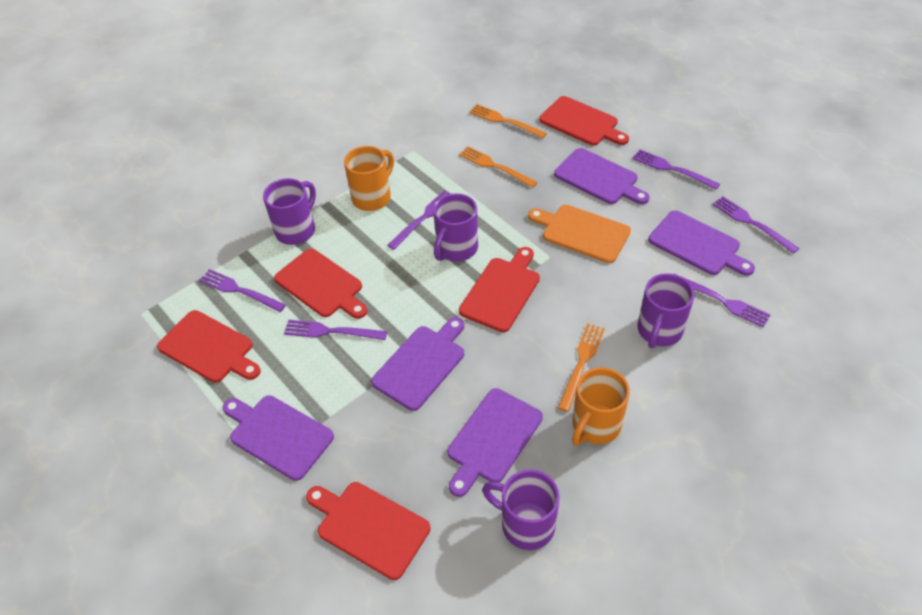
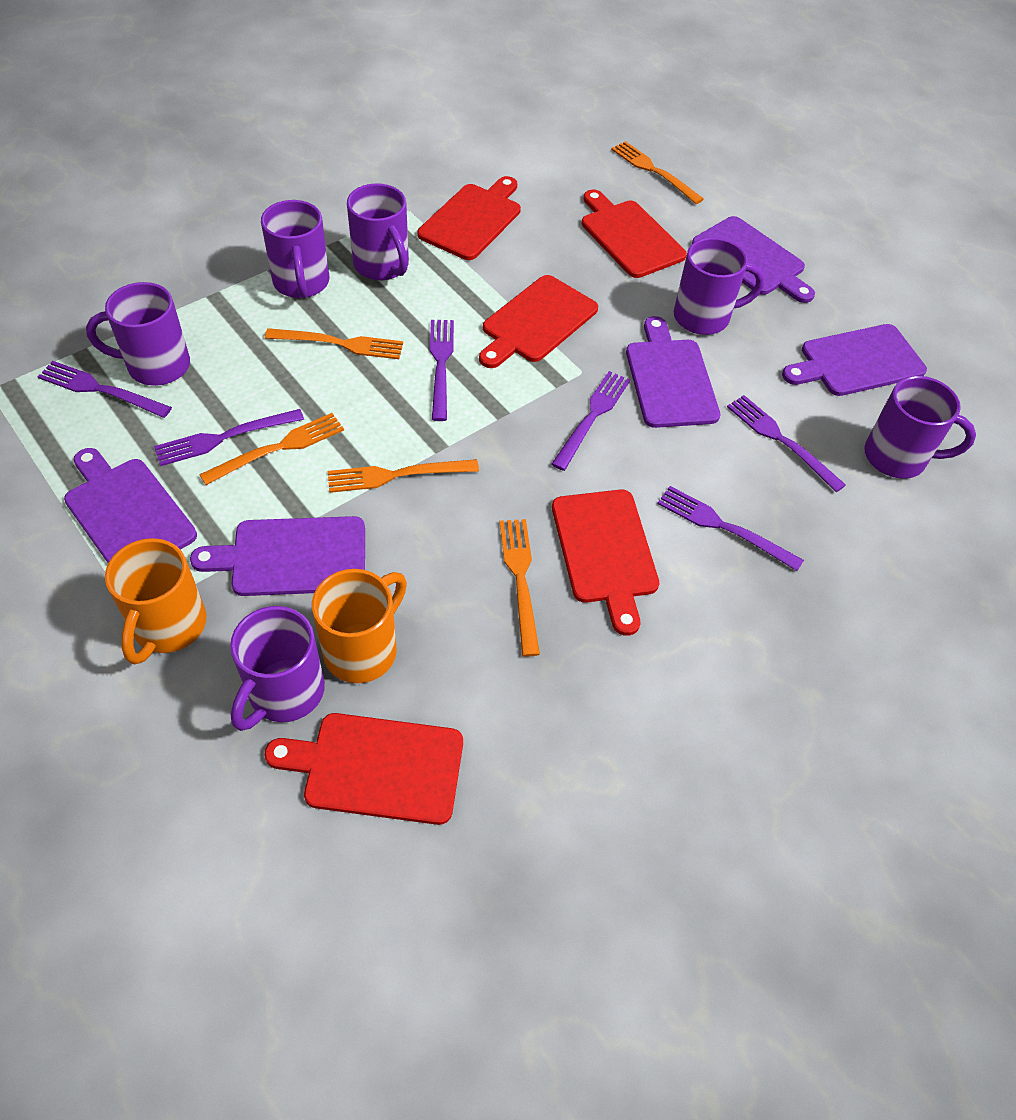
orange cutting board: [528,205,631,263] = 1 -> none = 0
orange fork: [459,146,537,188] [469,104,547,138] [558,323,605,412] = 3 -> [199,413,344,485] [265,328,403,359] [328,459,479,493] [500,519,540,656] [611,141,704,204] = 5
purple mug: [263,178,316,245] [433,193,478,261] [482,469,560,550] [637,273,694,348] = 4 -> [86,282,190,386] [230,606,325,731] [261,200,329,298] [347,183,409,280] [674,237,765,335] [865,376,976,479] = 6

